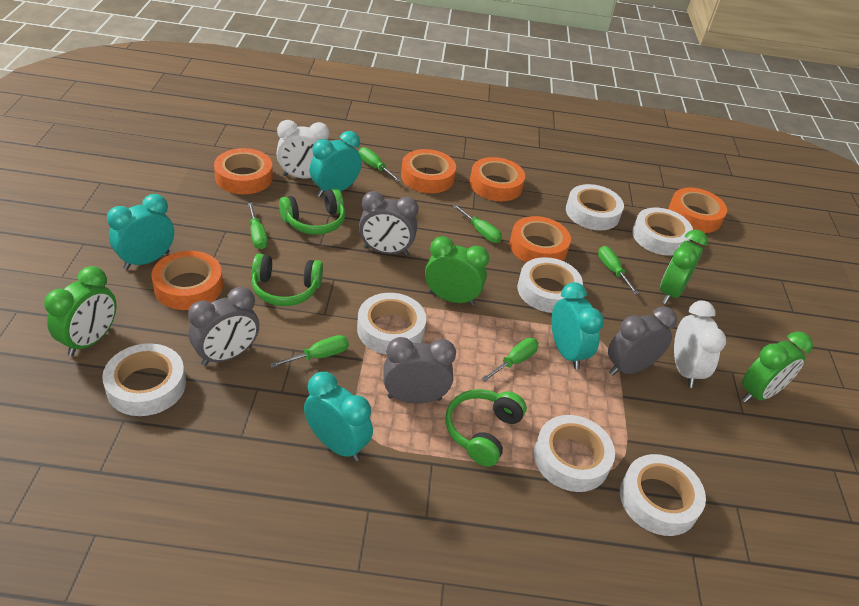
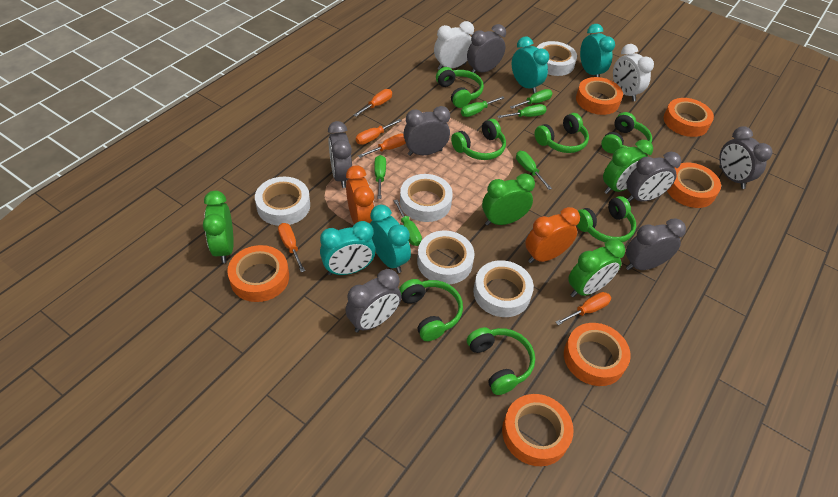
green headphones: [252,253,323,306] [279,188,345,235] [445,389,527,467] = 3 -> [399,279,463,341] [436,67,484,108] [451,119,506,160] [467,327,535,395] [535,113,589,153] [577,196,636,242] [601,112,652,153] = 7
grey clock: [188,287,259,366] [359,191,419,255] [383,337,456,404] [608,306,677,375] = 4 -> [328,121,352,188] [345,269,402,333] [403,106,450,156] [467,24,506,73] [626,218,686,270] [627,152,681,202] [719,126,772,189] = 7
orange clock: none = 0 -> [346,165,374,224] [525,207,580,263] = 2
orange screwdriver: none = 0 -> [278,223,305,272] [354,89,392,117] [356,119,402,145] [358,134,406,158] [556,292,611,325] = 5
white tape: [102,343,186,416] [357,293,426,354] [517,257,583,313] [534,415,615,492] [566,184,624,230] [620,454,706,536] [632,208,693,256] = 7 -> [255,177,310,226] [400,174,453,222] [417,231,475,285] [473,260,534,317] [537,41,577,76] = 5

